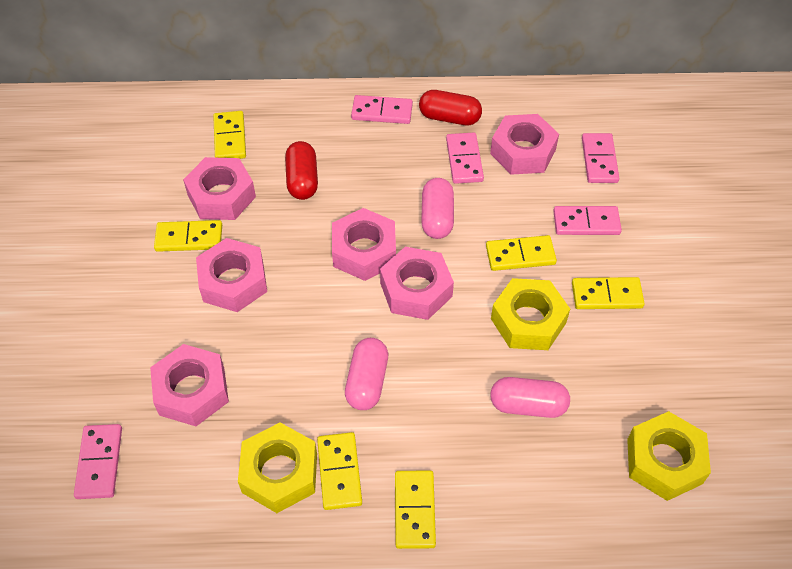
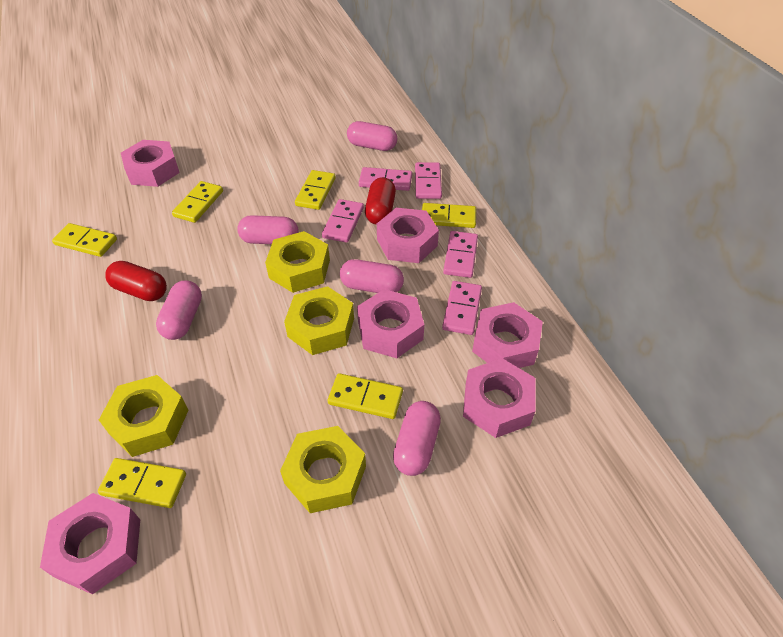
pink capsule: [345,338,388,410] [421,178,454,239] [490,377,570,418] = 3 -> [156,281,202,340] [237,215,298,244] [340,259,404,293] [347,121,398,151] [393,401,441,476] = 5
yellow nut: [238,423,317,513] [491,278,570,350] [627,411,711,501] = 3 -> [99,375,188,457] [265,231,330,293] [280,426,366,513] [284,286,354,355] = 4

